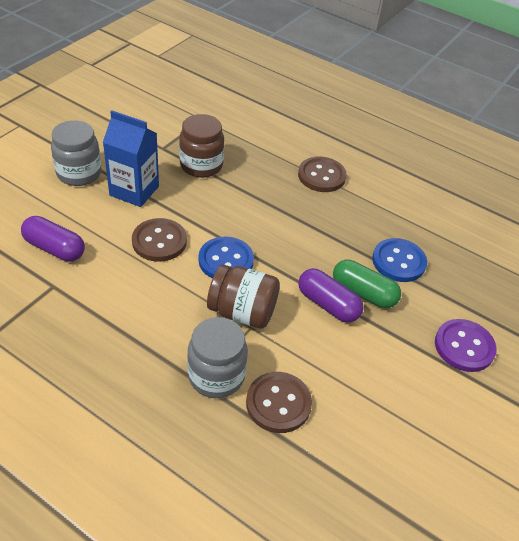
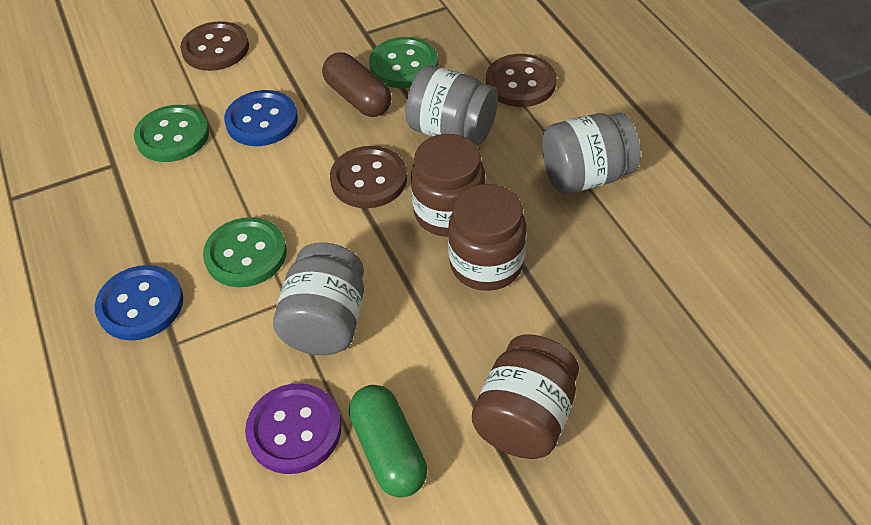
blue carton: [103,110,159,207] = 1 -> none = 0
brown capsule: none = 0 -> [322,52,392,117] = 1
brown jar: [179,114,224,178] [207,265,280,329] = 2 -> [411,134,485,237] [448,184,526,291] [472,334,579,459] = 3
green button: none = 0 -> [134,105,209,162] [203,217,287,287] [369,37,438,88] = 3
grey jar: [51,120,102,186] [187,317,248,398] = 2 -> [273,242,364,355] [405,66,498,145] [542,113,640,194] = 3
purple capsule: [21,216,85,262] [298,268,364,323] = 2 -> none = 0

